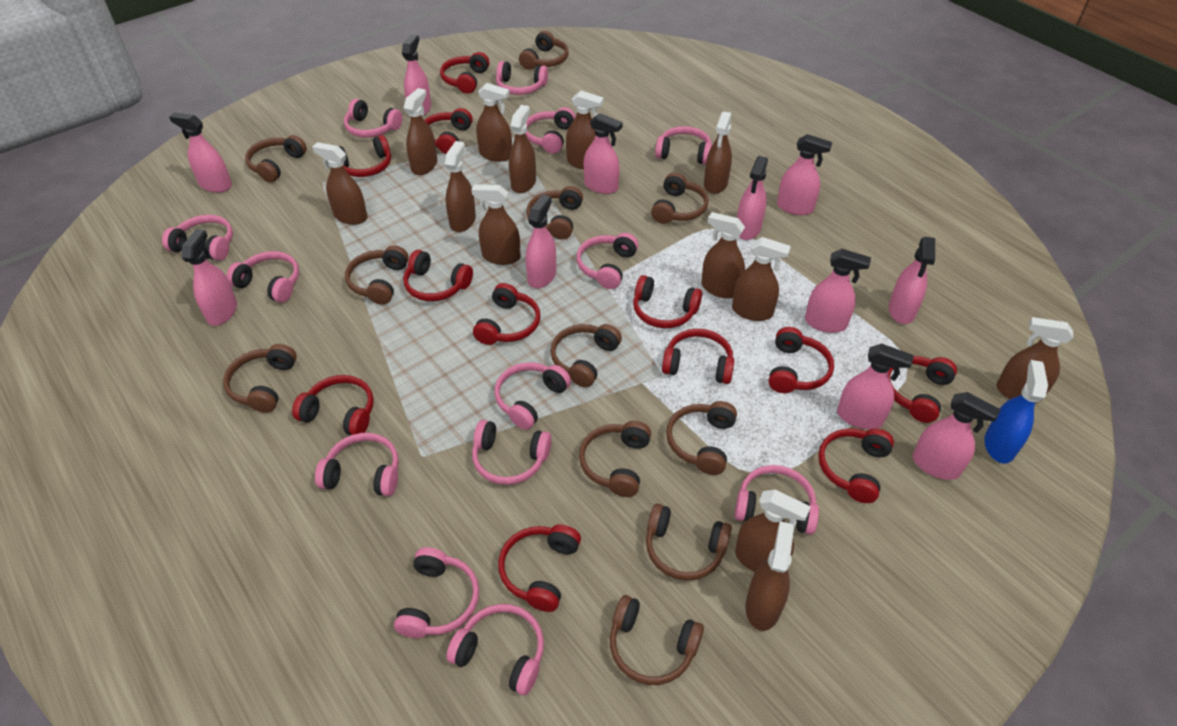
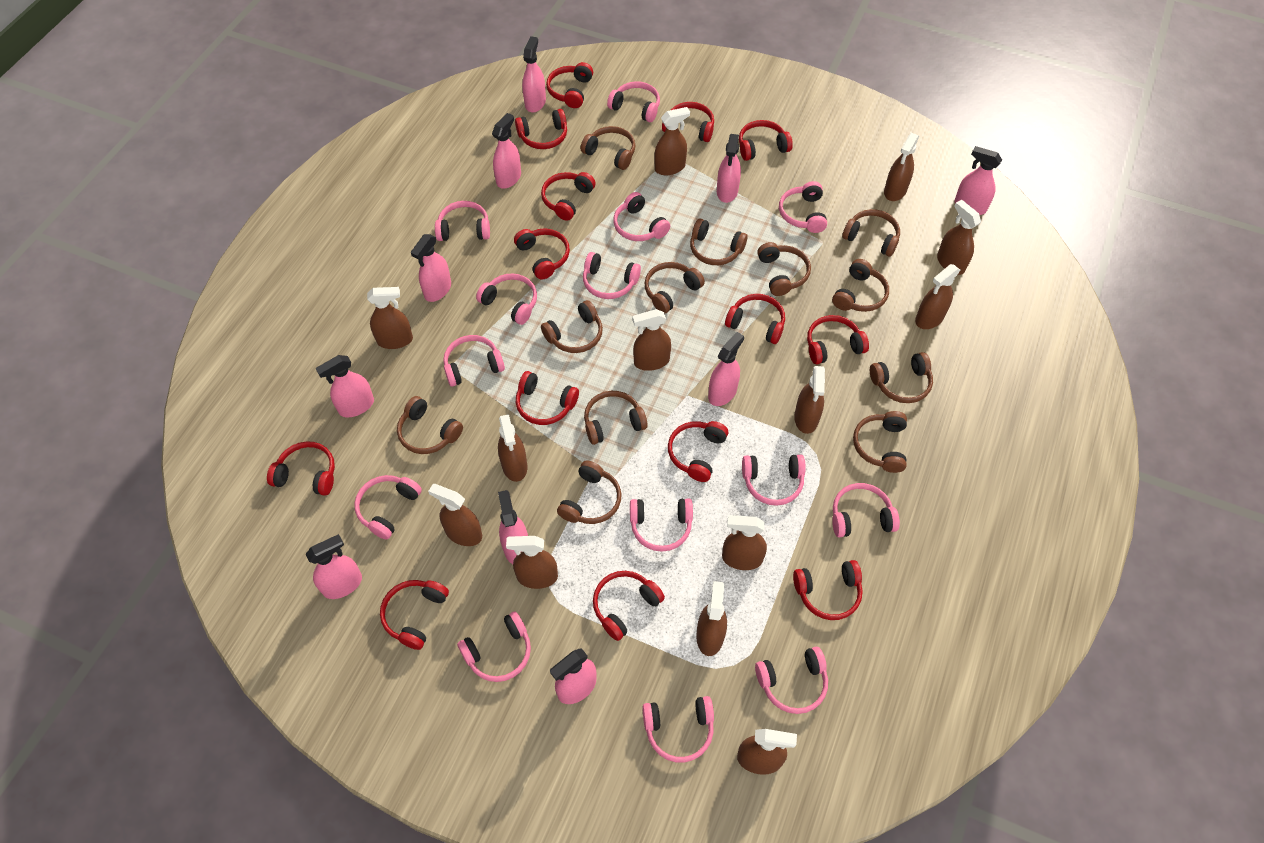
blue spray bottle: [984,360,1048,464] = 1 -> none = 0
brown headphones: [223,344,297,413] [245,135,307,183] [345,245,409,305] [519,31,569,70] [526,186,583,240] [551,324,622,388] [579,421,651,497] [610,595,704,685] [646,504,732,580] [651,172,709,224] [666,401,737,475] = 11 -> [397,396,463,454] [541,300,603,353] [557,460,621,524] [581,126,636,170] [584,391,648,445] [644,262,705,314] [690,218,748,265] [757,242,811,296] [832,259,889,312] [842,209,900,257] [853,411,907,473] [870,352,933,403] = 12
pink headphones: [162,215,233,261] [226,251,299,303] [315,433,399,496] [344,99,403,138] [394,547,479,638] [446,604,544,695] [472,420,552,485] [495,362,571,430] [496,61,548,95] [525,107,575,153] [576,233,638,289] [655,126,712,165] [735,465,819,535] = 13 -> [354,475,422,540] [435,201,490,241] [443,335,505,387] [457,611,531,682] [476,273,537,325] [583,252,641,299] [607,81,660,122] [613,192,670,241] [630,498,693,552] [642,696,714,763] [742,454,806,506] [755,647,828,714] [779,181,827,233] [832,483,900,537] = 14
pink spray bottle: [169,112,232,193] [181,229,237,326] [402,34,431,116] [525,194,556,288] [584,113,623,194] [737,156,768,240] [777,134,832,215] [805,249,871,333] [837,343,914,429] [889,237,935,324] [913,392,1001,480] = 11 -> [305,534,362,599] [315,355,374,417] [411,234,451,302] [492,113,521,189] [498,490,528,564] [522,36,546,112] [550,649,597,704] [708,332,744,406] [717,134,741,203] [954,146,1002,215] = 10
red headphones: [292,375,374,435] [339,135,391,177] [403,250,473,301] [424,108,473,154] [440,52,489,94] [473,283,540,345] [498,524,581,612] [633,275,702,328] [662,329,734,384] [769,327,834,393] [818,428,894,503] [888,356,957,423] = 12 -> [267,441,335,496] [380,580,449,650] [514,228,570,280] [515,109,567,149] [516,371,579,425] [541,172,596,221] [546,62,593,108] [593,571,665,641] [662,102,714,142] [668,421,728,482] [725,294,785,344] [739,120,793,161] [793,560,863,620] [807,315,869,364] = 14

